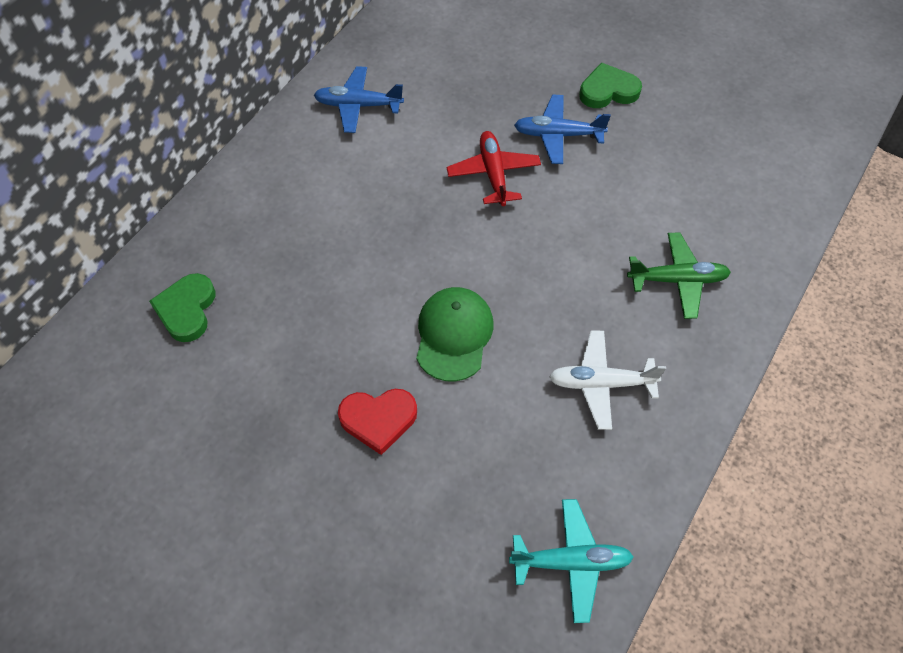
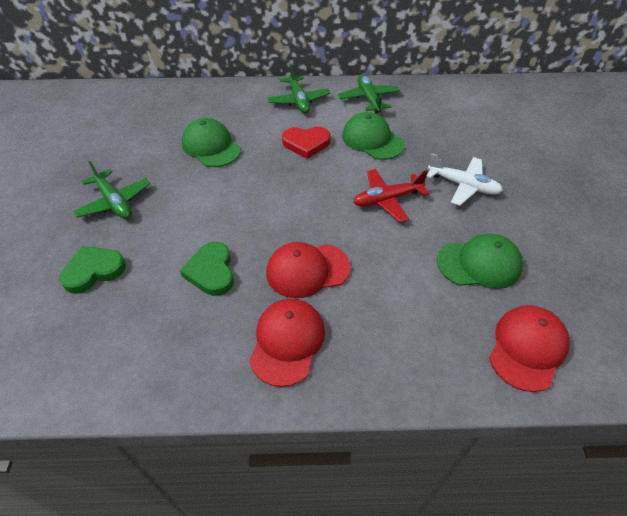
blue plane: [314,66,404,133] [514,94,611,164] = 2 -> none = 0
green cap: [416,287,493,382] = 1 -> [182,118,241,167] [342,112,404,160] [437,234,523,289] = 3
green plane: [627,233,731,319] = 1 -> [73,161,150,219] [267,64,330,113] [338,74,400,114] = 3
red cap: none = 0 -> [249,299,325,387] [266,242,351,298] [489,305,570,392] = 3
turquoise plane: [509,499,634,623] = 1 -> none = 0

